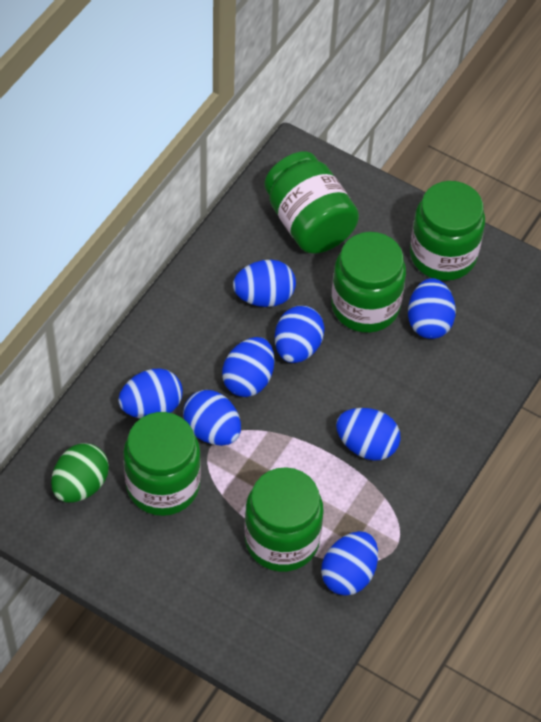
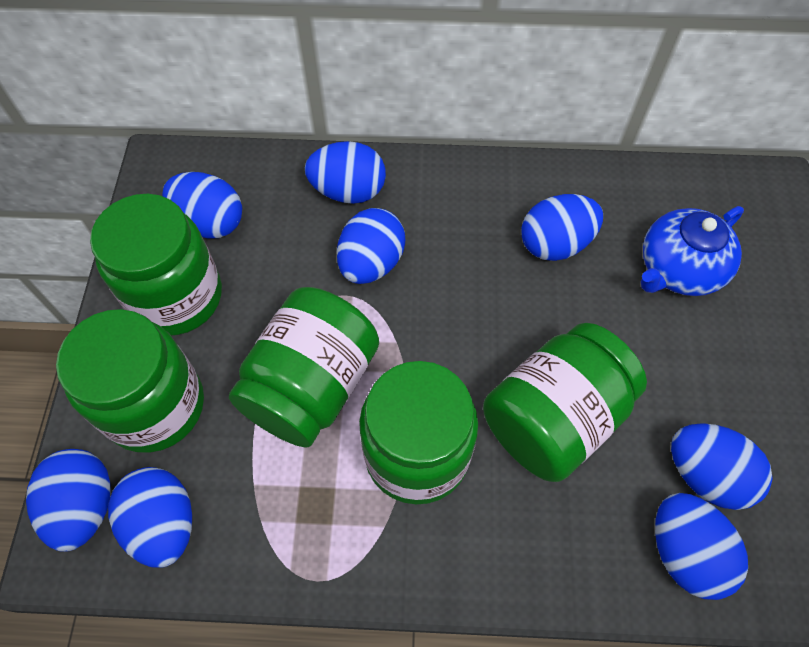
blue teapot: none = 0 -> [641,206,744,296] = 1
green egg: [51,443,109,502] = 1 -> none = 0

